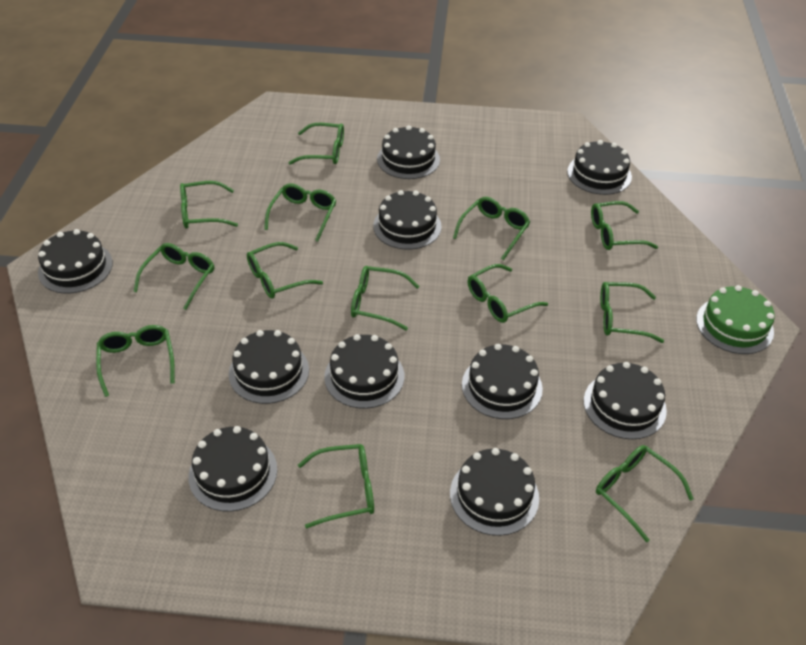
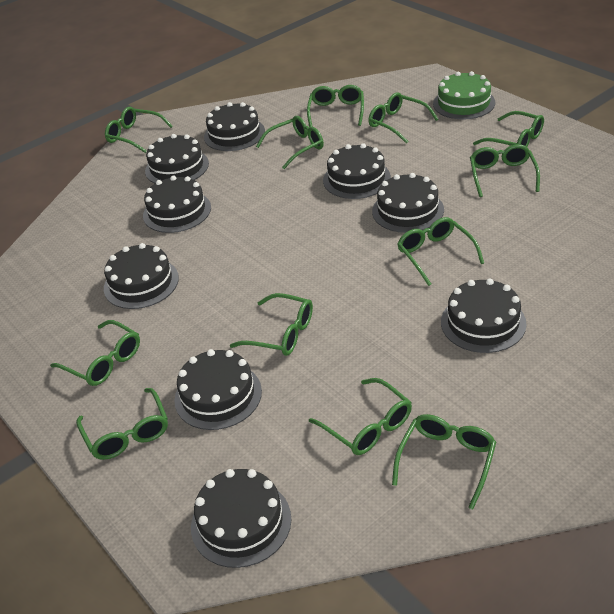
black cake: [38,229,113,293] [188,426,277,512] [229,330,309,404] [324,334,404,409] [373,190,442,250] [377,125,440,179] [450,448,539,536] [462,344,543,419] [567,140,632,195] [584,362,667,439] = 10 -> [104,243,179,309] [143,176,211,233] [145,134,209,183] [174,349,262,430] [191,469,291,568] [204,102,265,151] [323,143,391,199] [372,173,444,233] [441,278,527,353] = 9
green glasses: [96,325,175,397] [133,243,214,310] [180,181,238,229] [247,242,323,299] [264,183,336,242] [288,123,344,165] [298,444,374,529] [351,266,420,331] [453,197,530,260] [468,264,548,323] [591,201,658,250] [596,445,694,542] [600,282,664,343] = 13 -> [50,320,140,386] [76,388,168,460] [105,107,173,153] [230,293,313,356] [256,116,324,169] [307,85,364,128] [309,378,412,455] [368,92,438,144] [392,414,496,510] [397,217,484,286] [470,144,540,197] [473,111,544,147] = 12

